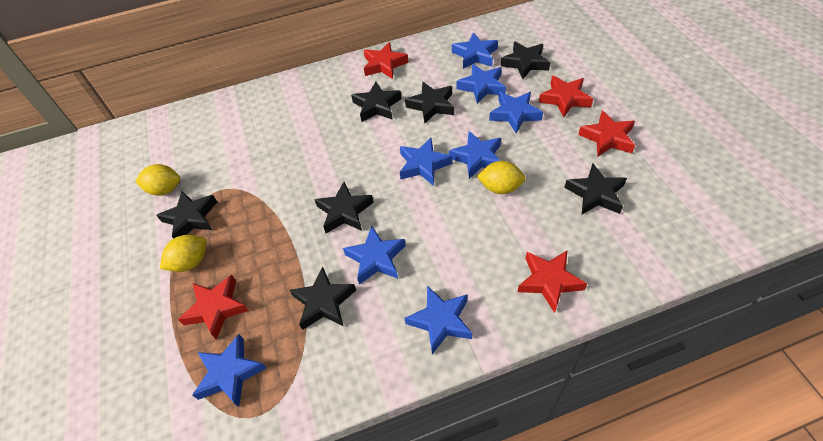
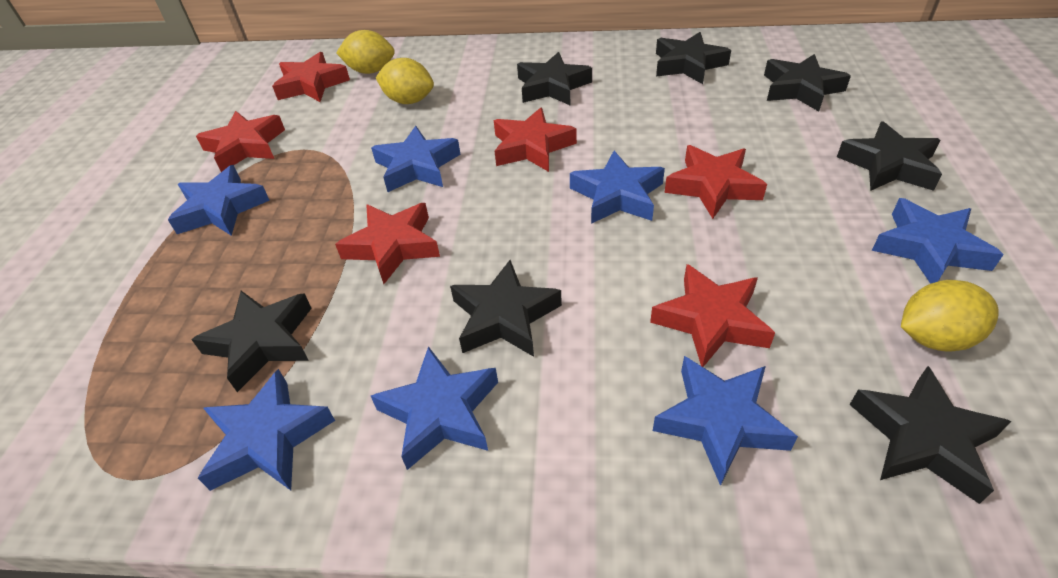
blue star: [192,334,266,407] [343,226,406,285] [400,138,453,186] [404,286,472,354] [449,131,501,179] [452,32,498,69] [457,64,506,104] [489,92,543,134] = 8 -> [168,165,270,236] [198,369,335,491] [371,126,461,192] [371,346,498,470] [570,151,665,224] [653,356,798,486] [872,198,1004,284] = 7
red star: [178,275,249,340] [364,42,409,79] [518,251,587,313] [539,76,593,117] [578,111,635,157] = 5 -> [196,111,285,172] [272,52,350,102] [335,203,440,284] [494,107,577,172] [650,264,775,367] [664,145,767,219] = 6

